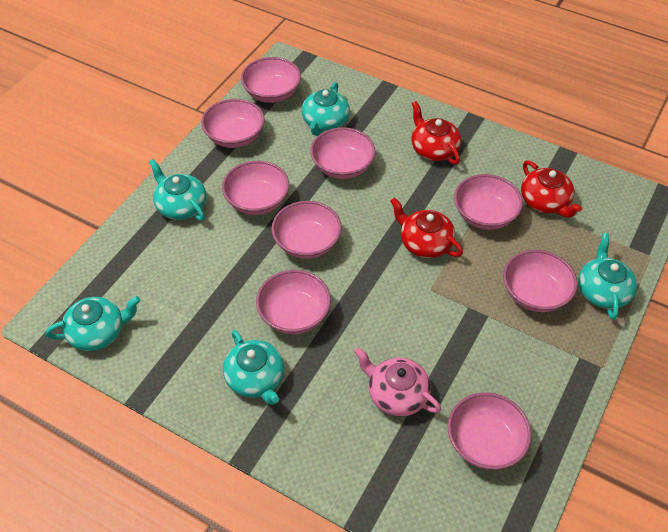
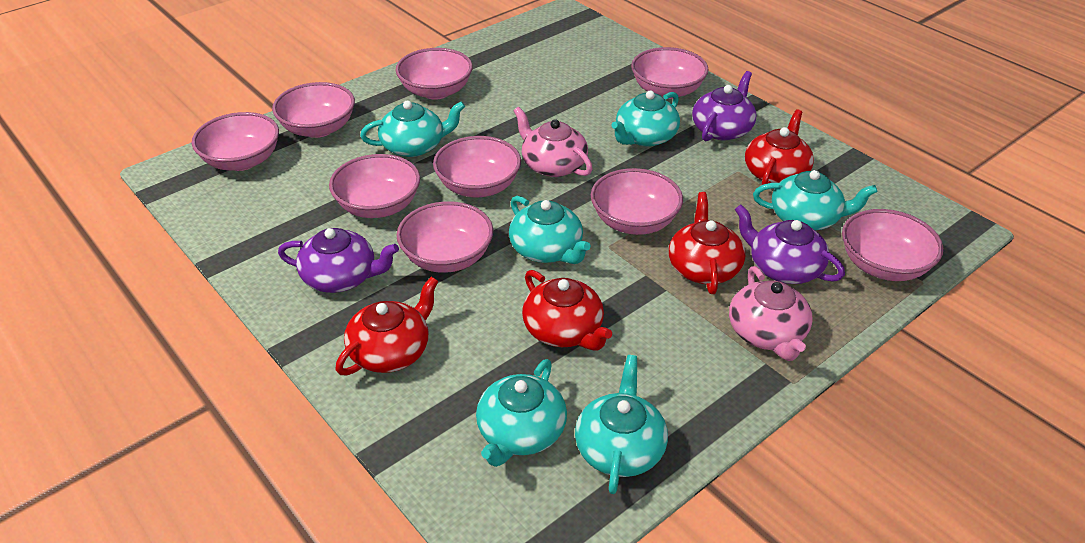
pink teapot: [354,347,441,417] = 1 -> [514,107,593,177] [729,266,813,361] = 2
purple teapot: none = 0 -> [278,228,399,293] [692,71,756,141] [735,204,845,284] = 3
red teapot: [390,197,463,258] [411,101,461,165] [521,160,582,218] = 3 -> [335,277,438,375] [522,270,612,350] [669,192,745,294] [745,109,814,185] = 4
turquoise teapot: [46,296,141,351] [149,159,206,221] [223,330,284,405] [302,82,350,136] [578,233,637,320] = 5 -> [360,100,465,157] [476,359,567,467] [509,196,591,264] [575,355,668,494] [611,91,680,147] [753,170,878,230] = 6

